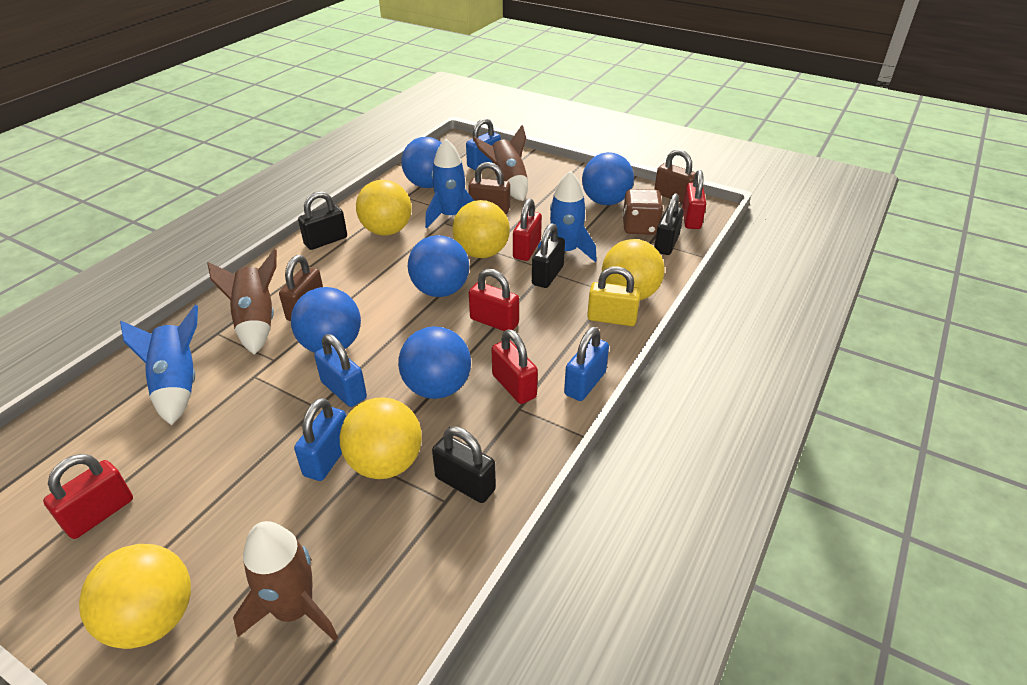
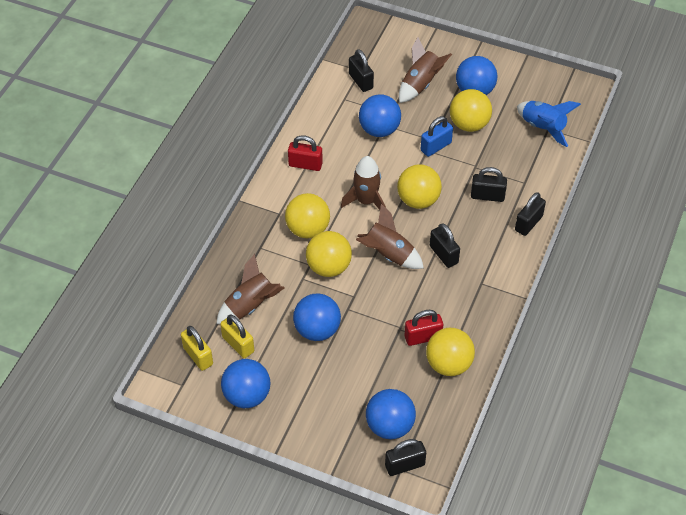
black padlock: [298,191,347,250] [432,426,496,503] [532,223,565,288] [654,193,684,255] = 4 -> [349,49,374,92] [385,439,426,476] [430,223,460,268] [471,167,507,202] [515,192,546,236] = 5
blue padlock: [294,398,346,481] [314,334,367,407] [466,118,501,170] [564,327,609,401] = 4 -> [421,116,453,157] = 1
blue rocket: [120,305,198,425] [425,139,474,228] [538,171,597,262] = 3 -> [517,101,581,147] = 1
brown dice: [622,189,663,235] = 1 -> none = 0
brown padlock: [279,255,323,321] [468,162,510,214] [654,149,696,203] = 3 -> none = 0
brown rocket: [207,249,277,355] [233,521,338,641] [473,125,528,201] = 3 -> [216,254,284,324] [341,156,386,210] [356,204,424,269] [399,37,452,103] = 4
red padlock: [43,454,133,539] [469,269,519,331] [491,330,538,404] [513,199,542,261] [682,170,706,229] = 5 -> [288,135,323,171] [405,310,443,346] = 2
yellow padlock: [587,266,641,326] = 1 -> [181,326,213,371] [220,314,254,358] = 2

